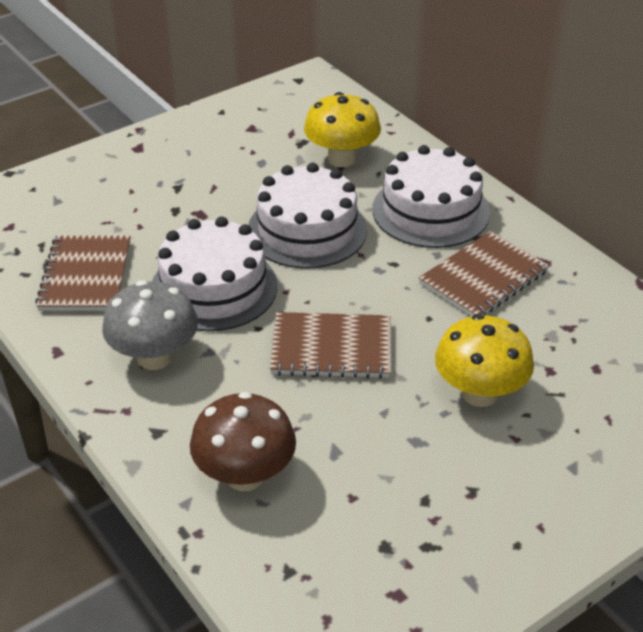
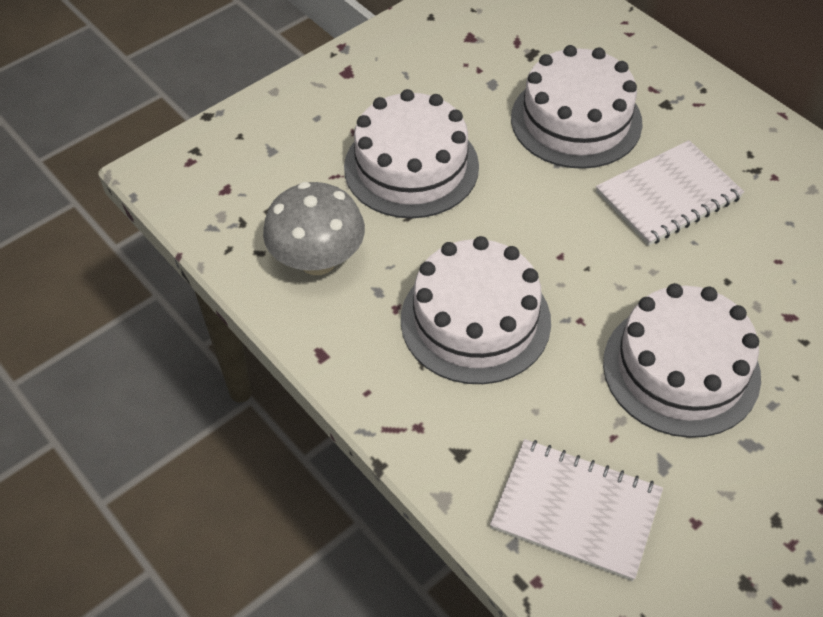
brown mushroom: [190,392,296,491] = 1 -> none = 0
brown notebook: [35,235,130,311] [270,312,391,379] [419,231,549,317] = 3 -> none = 0
white cake: [152,216,278,331] [248,163,367,269] [372,145,490,248] = 3 -> [344,89,479,218] [401,236,551,384] [511,45,643,169] [603,283,761,438] = 4
white notebook: none = 0 -> [490,439,663,581] [596,140,744,246] = 2
yellow mushroom: [304,92,381,167] [435,314,534,407] = 2 -> none = 0

